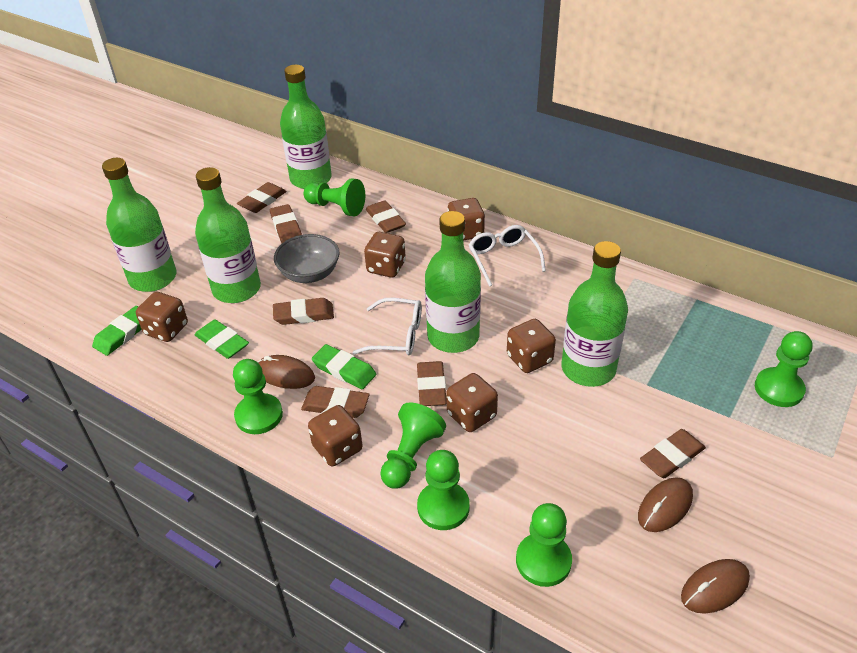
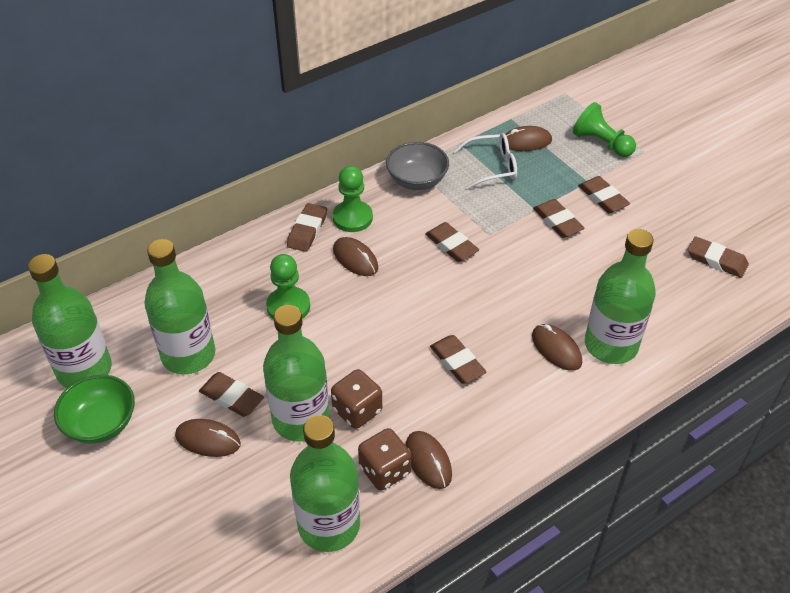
brown dice: [136,292,188,342] [308,405,362,466] [364,232,406,277] [446,373,498,432] [447,198,485,241] [507,319,556,373] = 6 -> [331,369,382,429] [358,428,411,491] = 2
brown mouse: [258,355,315,389] [638,477,693,532] [681,559,750,614] = 3 -> [175,419,241,457] [333,237,378,276] [406,431,452,489] [505,126,552,151] [532,324,582,371] = 5
green bowl: none = 0 -> [54,375,135,444] = 1
green eraser: [92,306,142,356] [195,319,249,359] [312,344,376,389] = 3 -> none = 0
green pawn: [233,359,283,434] [304,179,365,216] [380,402,446,488] [417,450,470,530] [516,503,572,587] [755,331,812,407] = 6 -> [266,254,310,320] [333,166,373,232] [573,102,636,157] = 3
white glasses: [352,298,422,356] [469,225,546,286] = 2 -> [453,133,517,190] = 1

